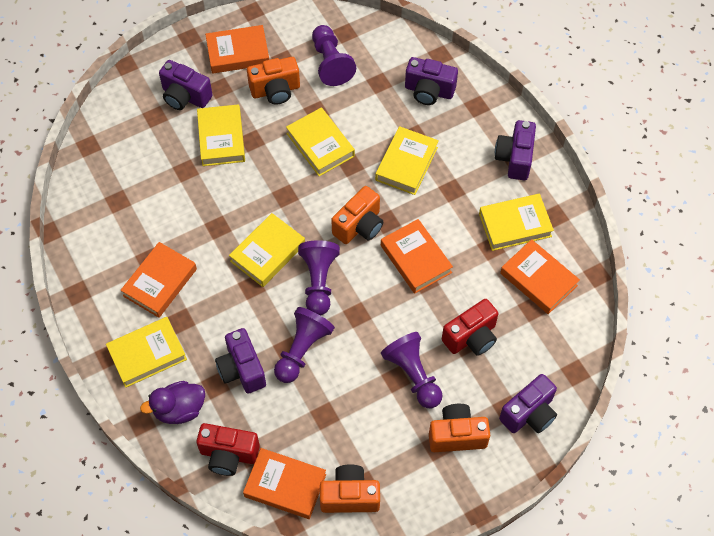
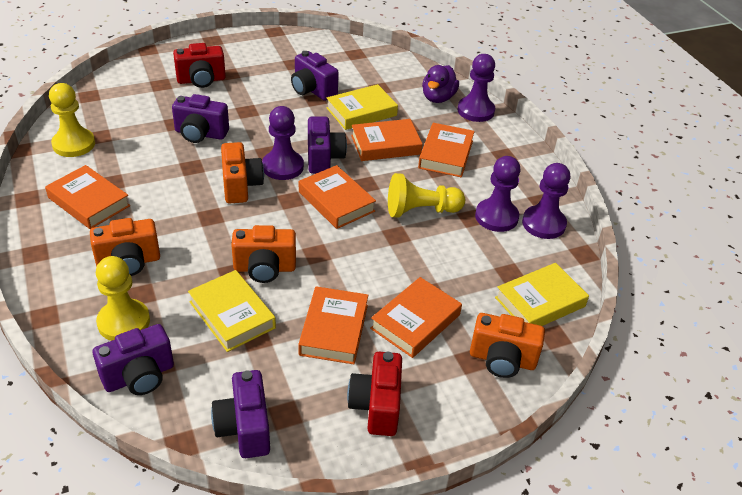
orange book: [121,242,197,318] [205,25,269,74] [243,448,326,519] [381,219,453,294] [500,239,580,314] = 5 -> [45,165,130,229] [298,286,368,364] [299,165,376,229] [351,119,423,161] [370,277,462,358] [418,123,475,177] = 6
yellow book: [106,317,187,388] [197,104,245,166] [229,213,305,287] [286,107,355,176] [375,126,439,195] [479,194,554,251] = 6 -> [188,270,276,352] [326,84,398,130] [495,263,589,326] = 3
yellow pawn: none = 0 -> [49,83,95,157] [96,256,150,341] [388,173,465,218] = 3

